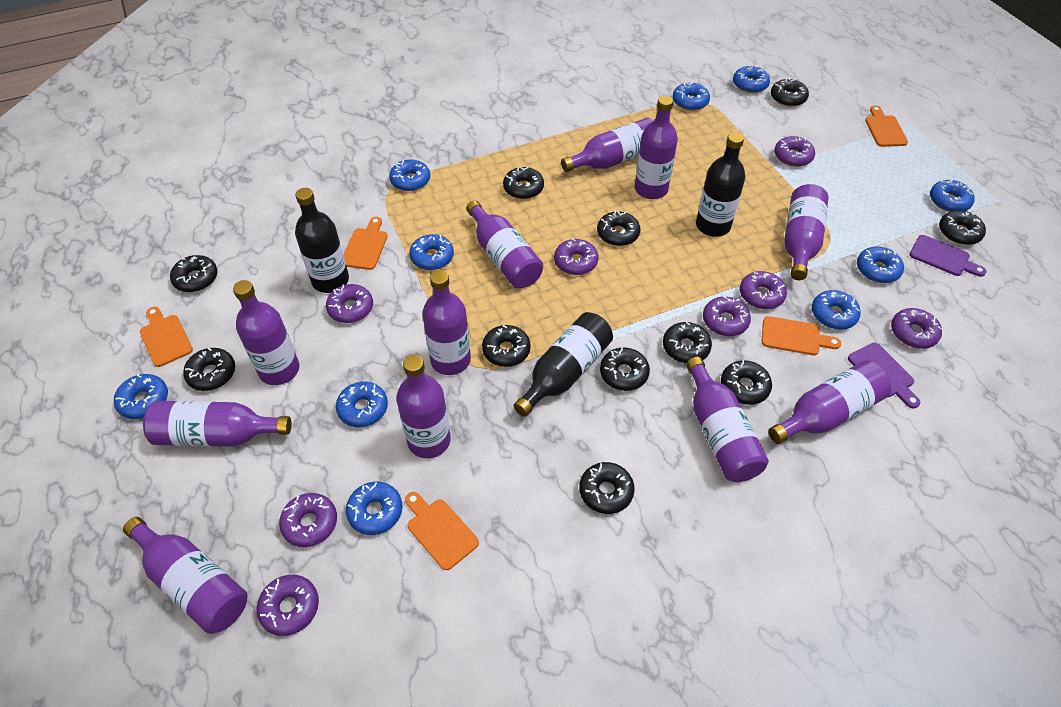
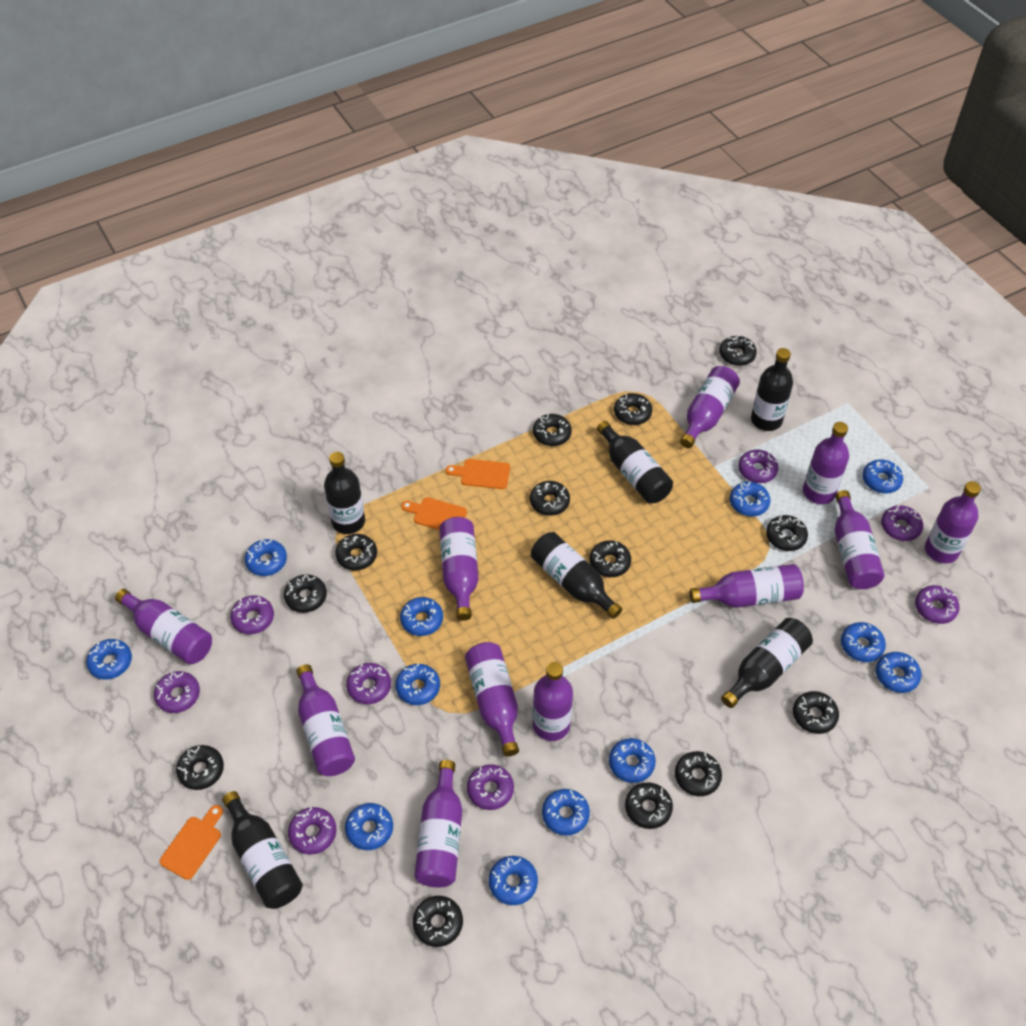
black bottle: [295,188,349,293] [514,312,613,417] [696,132,745,237] = 3 -> [222,791,303,909] [324,452,365,534] [531,532,622,619] [597,421,673,503] [721,618,813,708] [751,348,793,431] = 6
black donut: [170,255,218,292] [183,348,235,391] [482,325,531,367] [503,166,544,199] [579,462,635,514] [597,211,640,246] [600,347,650,391] [663,322,712,363] [721,360,772,405] [771,78,809,107] [939,210,986,245] = 11 -> [176,745,224,790] [284,574,327,613] [335,534,377,571] [413,896,463,947] [530,481,570,516] [533,414,572,446] [589,540,631,577] [614,393,652,425] [625,782,673,829] [675,751,722,796] [719,335,757,366] [766,515,808,551] [793,691,839,734] = 13
blue donut: [114,374,168,419] [336,382,388,427] [346,481,403,535] [389,159,430,191] [409,234,454,270] [672,82,710,111] [733,65,770,93] [812,290,861,330] [857,247,904,283] [930,179,975,212] = 10 -> [86,639,132,680] [245,539,287,576] [345,803,393,850] [395,663,440,705] [400,597,443,636] [489,856,538,905] [542,789,590,836] [609,738,656,783] [730,481,770,517] [841,622,886,662] [862,459,903,493] [876,652,921,693] = 12
orange cutting board: [140,307,193,367] [344,217,388,270] [405,492,479,570] [761,316,841,355] [865,106,908,147] = 5 -> [160,805,223,880] [401,497,467,530] [446,459,510,489] = 3
purple cutting board: [848,343,921,408] [909,235,986,277] = 2 -> none = 0

